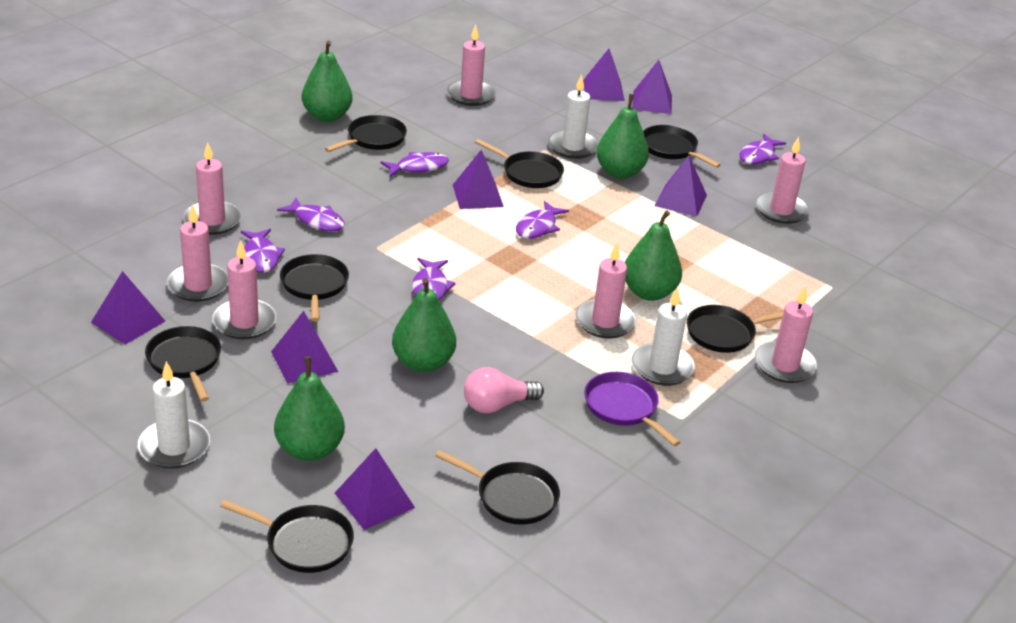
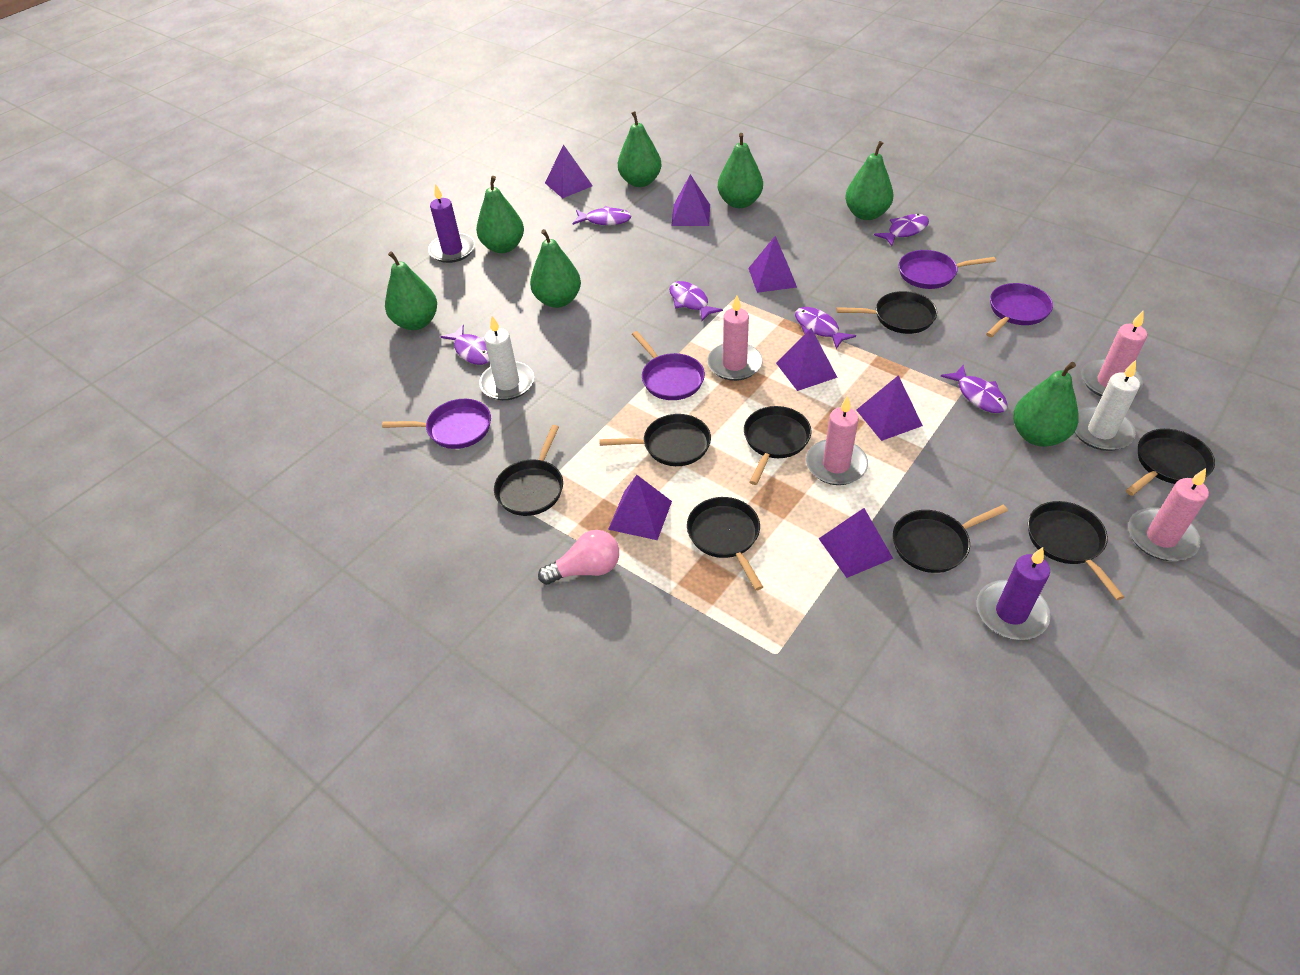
green pear: [274,357,345,461] [302,41,353,122] [392,278,456,372] [596,94,649,179] [625,211,682,301] = 5 -> [385,251,437,330] [476,176,524,253] [530,229,581,308] [618,111,662,187] [718,133,763,208] [845,141,894,220] [1013,362,1079,447] = 7
pink candle: [167,204,228,302] [183,142,242,235] [212,240,276,339] [447,25,496,106] [575,243,637,339] [755,286,818,383] [756,137,810,224] = 7 -> [707,295,763,381] [806,396,868,485] [1081,310,1147,397] [1128,468,1209,561] = 4
purple candle: none = 0 -> [428,184,475,263] [976,547,1051,640] = 2
purple pan: [584,372,680,446] = 1 -> [382,399,491,449] [632,331,705,400] [899,250,996,289] [986,283,1053,337] = 4
white candle: [138,361,210,469] [548,74,599,159] [632,287,695,386] = 3 -> [479,316,534,400] [1075,360,1140,451] = 2

